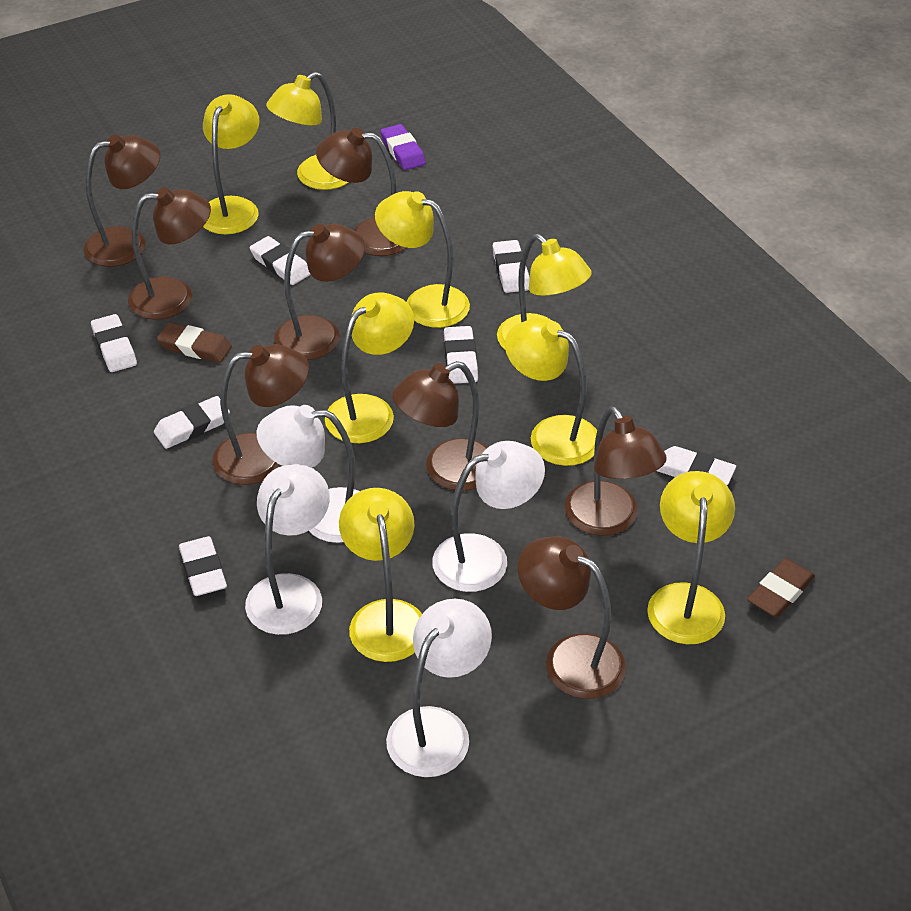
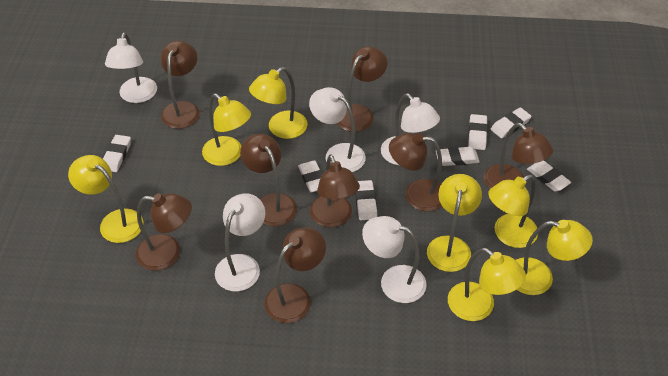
brown eraser: [157,322,232,363] [747,558,815,618] = 2 -> none = 0
purple eraser: [380,124,426,170] = 1 -> none = 0
white lamp: [245,464,330,635] [257,405,360,543] [386,599,492,777] [432,441,545,592] = 4 -> [105,32,157,103] [215,193,265,292] [309,87,366,172] [362,216,427,303] [381,93,440,165] = 5
yellow lamp: [203,94,259,234] [266,72,349,190] [325,292,414,443] [339,488,422,662] [375,191,470,328] [497,234,592,349] [505,318,597,466] [647,471,735,644] = 8 -> [68,155,144,243] [202,93,251,166] [249,67,307,139] [427,174,482,272] [448,248,526,321] [488,175,538,248] [516,220,593,295] = 7

